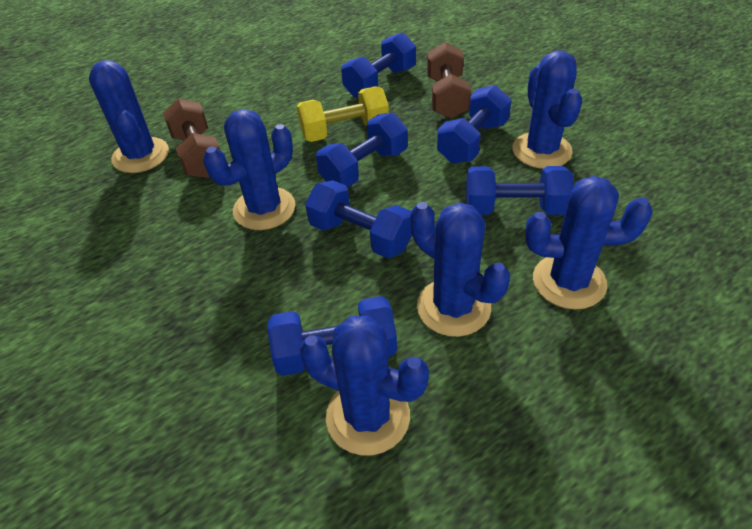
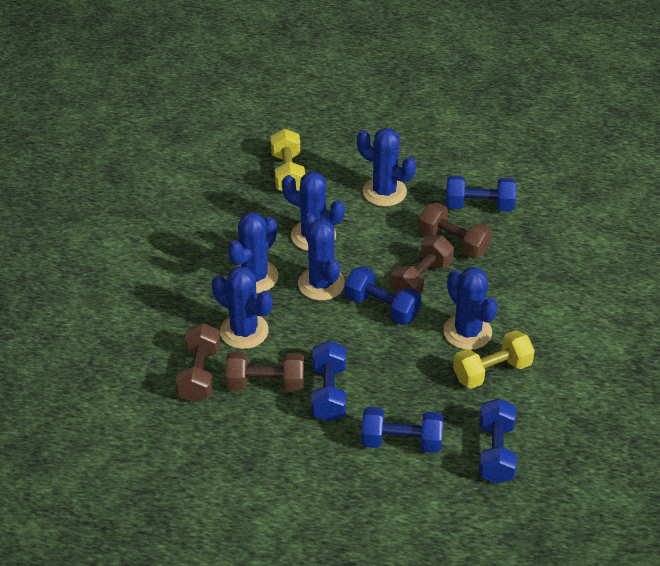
blue dumbbell: [268,296,397,376] [305,180,412,258] [316,112,408,188] [341,32,416,98] [437,85,512,164] [466,166,574,215] = 6 -> [311,341,346,422] [345,266,421,325] [361,407,443,453] [446,176,516,212] [479,399,517,484] = 5
brown dumbbell: [163,98,220,178] [427,42,471,119] = 2 -> [176,323,221,402] [225,352,304,392] [391,235,454,295] [418,202,492,258] = 4
yellow dumbbell: [297,87,389,142] = 1 -> [270,129,305,191] [453,330,535,389] = 2

